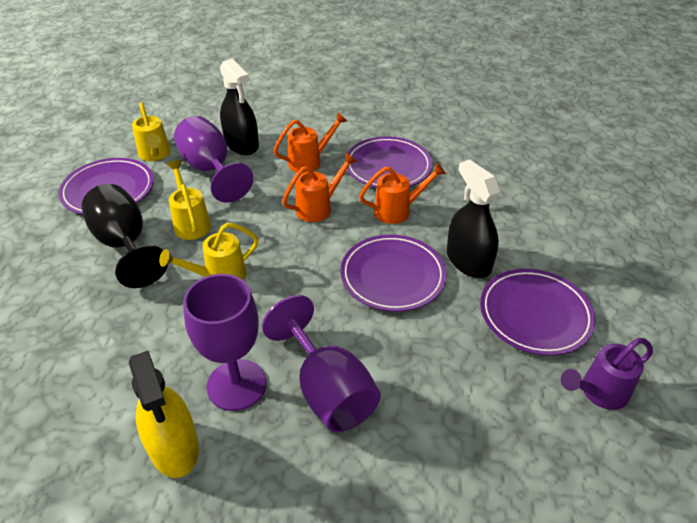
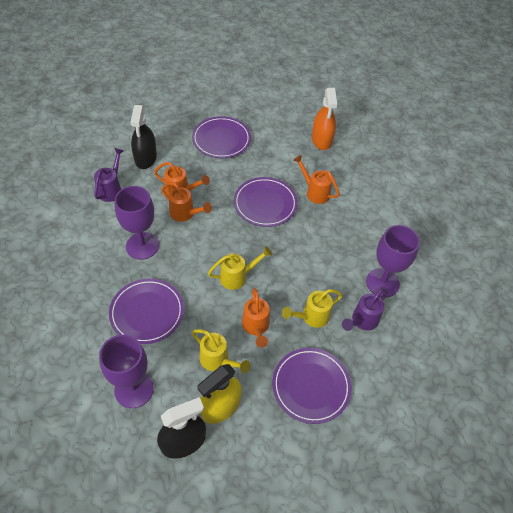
black goblet: [82,184,168,288] = 1 -> none = 0
orange spray bottle: none = 0 -> [312,88,337,150] = 1
orange watering can: [274,112,347,173] [282,153,358,222] [359,162,446,224] = 3 -> [154,162,210,196] [161,182,212,222] [242,288,270,348] [293,155,340,204] = 4
purple watering can: [561,338,653,410] = 1 -> [94,148,124,202] [342,289,388,331] = 2

